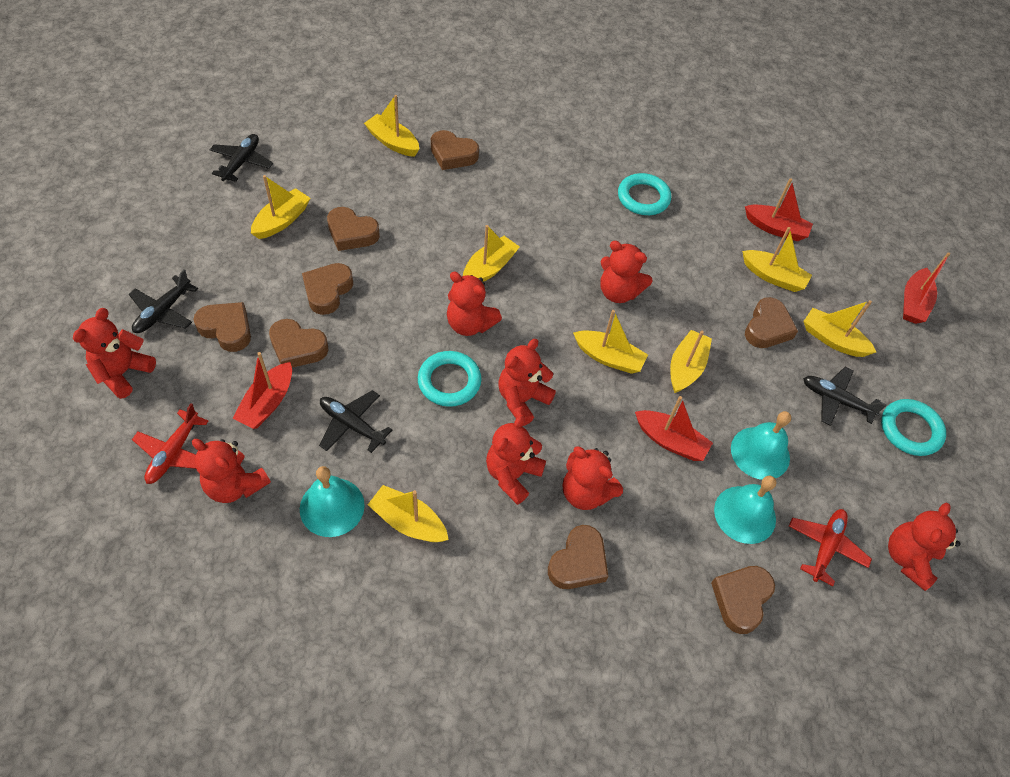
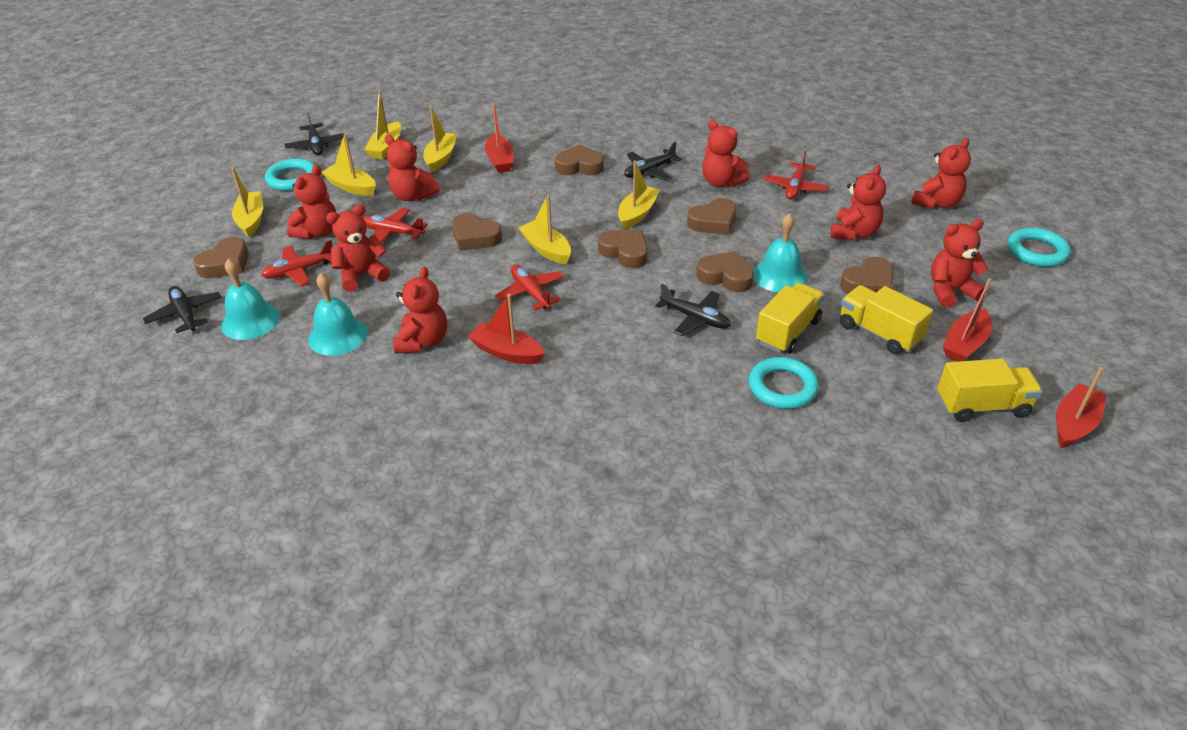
brown heart: [193,302,251,352] [269,319,328,368] [302,263,353,315] [327,207,380,251] [431,130,479,170] [548,525,608,589] [711,566,775,634] [745,297,798,348] = 8 -> [193,237,249,278] [452,213,502,251] [555,144,604,175] [598,230,648,268] [687,198,737,235] [696,251,754,292] [840,257,893,294] = 7
red plane: [132,403,208,484] [789,509,872,586] = 2 -> [261,240,332,287] [363,208,428,243] [495,265,564,310] [764,151,829,200] = 4
yellow boat: [251,175,310,239] [364,95,419,157] [368,485,449,542] [463,225,520,282] [573,310,648,374] [670,330,712,393] [742,227,812,292] [804,300,876,357] = 8 -> [231,167,263,237] [321,134,376,196] [364,91,401,160] [424,107,458,172] [519,195,571,264] [618,160,660,229] = 6
yellow truck: none = 0 -> [756,283,825,354] [840,285,933,354] [937,359,1043,422] = 3

